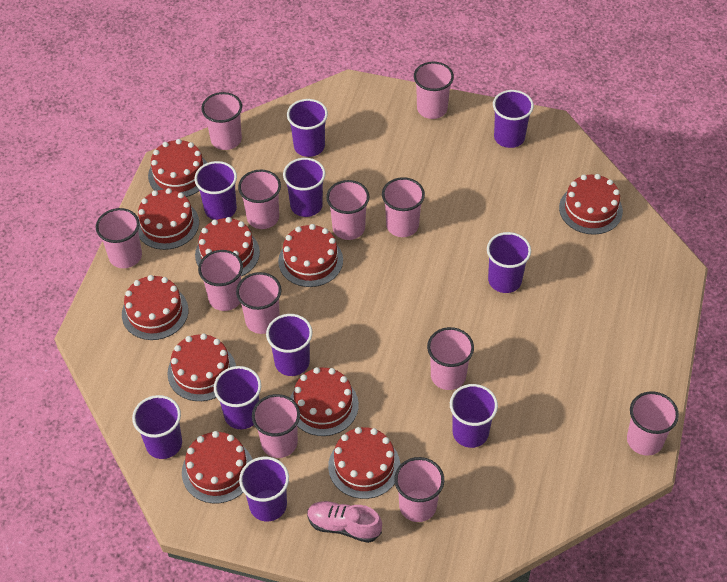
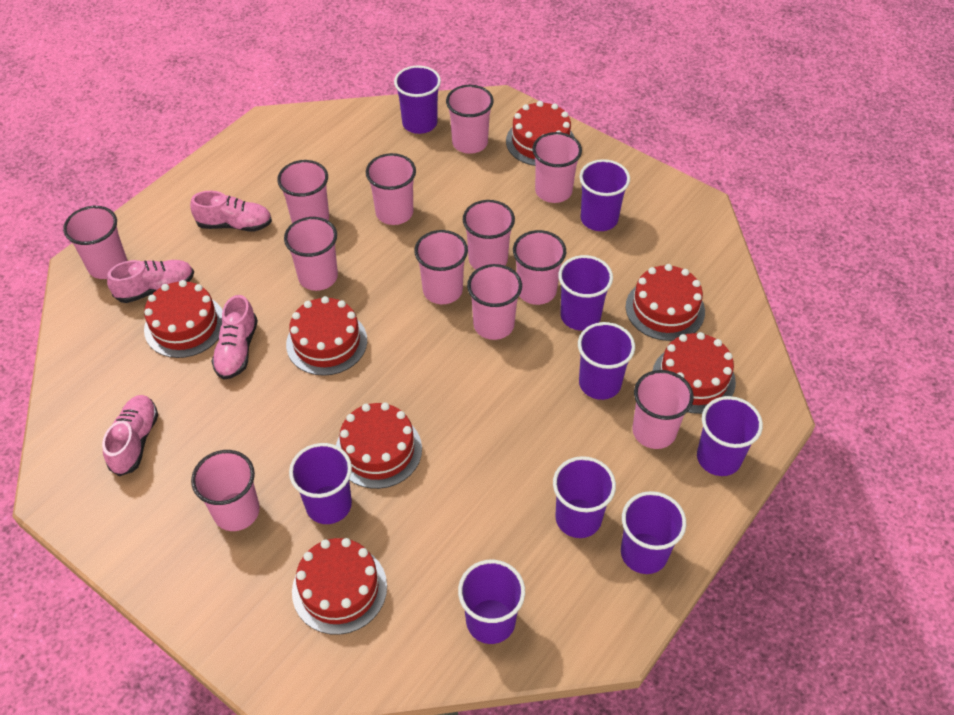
pink shoe: [307,501,382,543] = 1 -> [102,395,158,476] [107,260,194,303] [190,191,272,232] [211,295,258,380] = 4
purple cup: [132,395,182,459] [194,161,237,220] [214,366,261,429] [239,457,289,521] [266,314,313,376] [283,158,326,217] [287,99,328,157] [450,384,498,448] [487,232,531,293] [493,90,534,148] = 10 -> [289,443,352,524] [394,65,441,134] [458,560,525,644] [553,456,616,538] [558,255,613,331] [578,322,635,400] [580,159,630,231] [621,491,686,574] [697,396,763,476] = 9
red cake: [122,275,188,340] [138,188,199,250] [148,139,207,197] [167,333,236,401] [182,431,253,504] [195,217,260,276] [278,224,343,287] [290,367,359,436] [328,427,400,499] [559,174,623,235] = 10 -> [144,280,223,358] [286,296,367,376] [292,538,387,635] [336,403,422,489] [506,101,575,166] [626,264,705,341] [653,332,736,414] = 7

